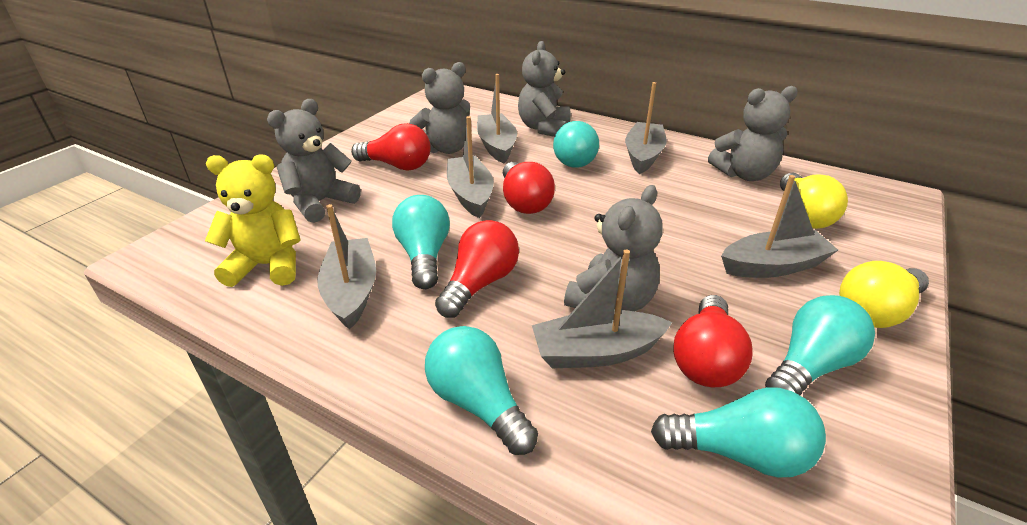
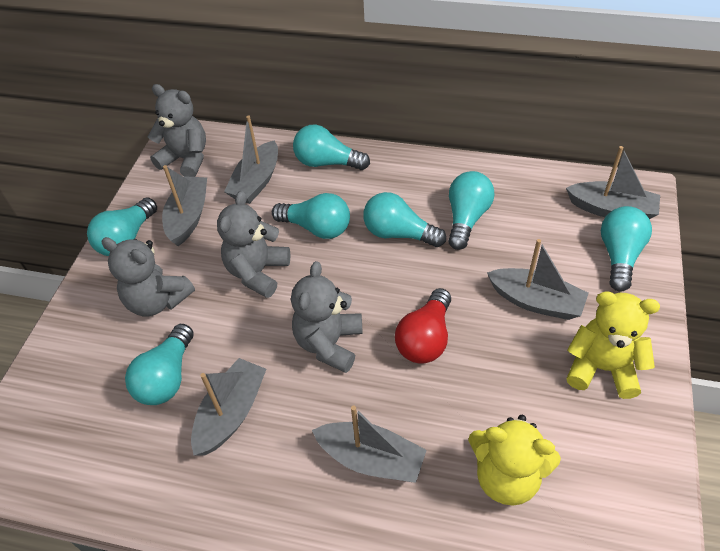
grey teddy bear: [267,99,361,223] [409,62,470,154] [518,41,571,137] [564,185,663,311] [708,86,798,181] = 5 -> [101,237,195,316] [148,84,206,177] [217,191,290,298] [291,261,362,373] = 4
red light bulb: [351,123,431,171] [435,220,519,318] [503,162,555,214] [673,295,753,387] = 4 -> [395,288,451,364] = 1
turquoise light bulb: [392,195,450,289] [425,326,538,455] [553,121,599,168] [651,387,826,477] [765,295,875,395] = 5 -> [87,197,157,256] [125,324,194,405] [272,193,350,239] [293,125,370,170] [363,192,446,247] [448,171,495,250] [601,206,652,292] = 7
yellow light bulb: [780,173,848,229] [839,261,929,328] = 2 -> none = 0
yellow teddy bear: [205,154,300,287] = 1 -> [468,415,561,506] [566,291,660,399] = 2

